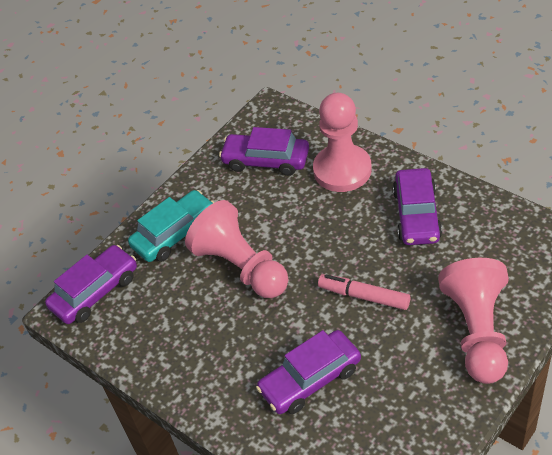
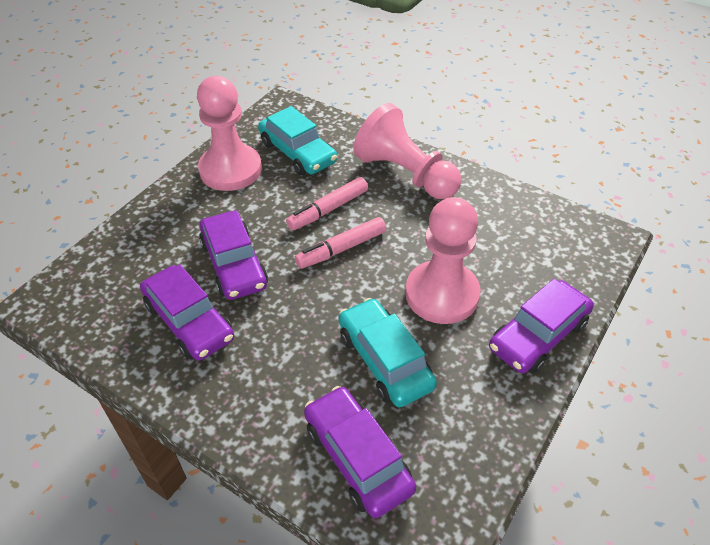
pink marker: [318,274,411,310] = 1 -> [286,177,368,231] [295,217,386,269] = 2
turquoise car: [128,190,215,262] = 1 -> [258,106,337,175] [338,298,437,408] = 2

